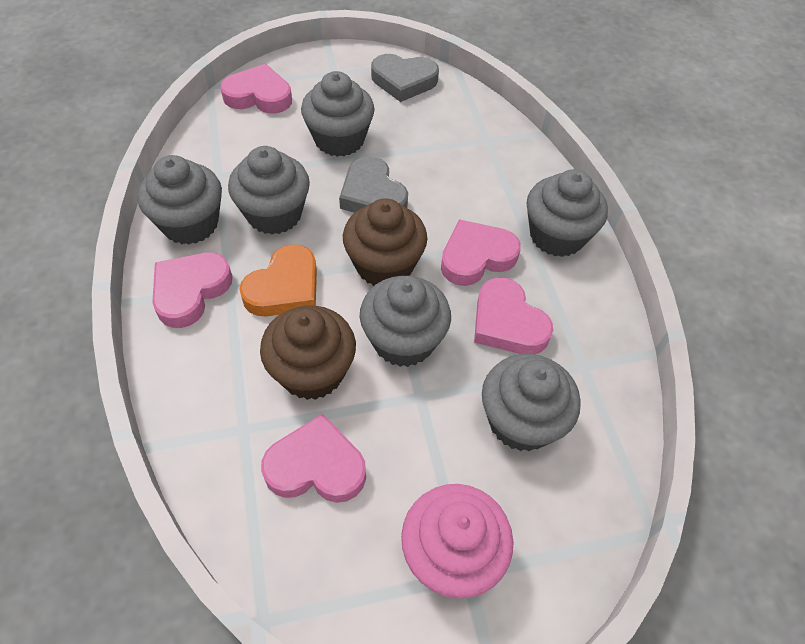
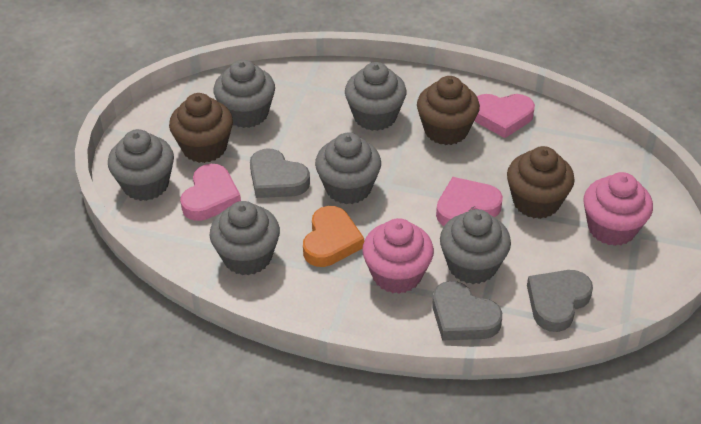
brown cupcake: [260,306,356,400] [343,198,427,286] = 2 -> [169,93,233,163] [417,76,480,145] [507,146,575,219] = 3
grey heart: [339,156,408,213] [371,54,439,102] = 2 -> [250,149,310,198] [432,281,502,341] [527,270,593,332] = 3
pink cupcake: [401,484,514,599] = 1 -> [362,218,434,294] [583,172,653,246] = 2
pink heart: [152,252,233,328] [220,64,292,113] [261,414,366,503] [441,219,521,286] [474,277,553,355] = 5 -> [180,164,241,221] [436,177,503,226] [475,94,535,138] = 3

